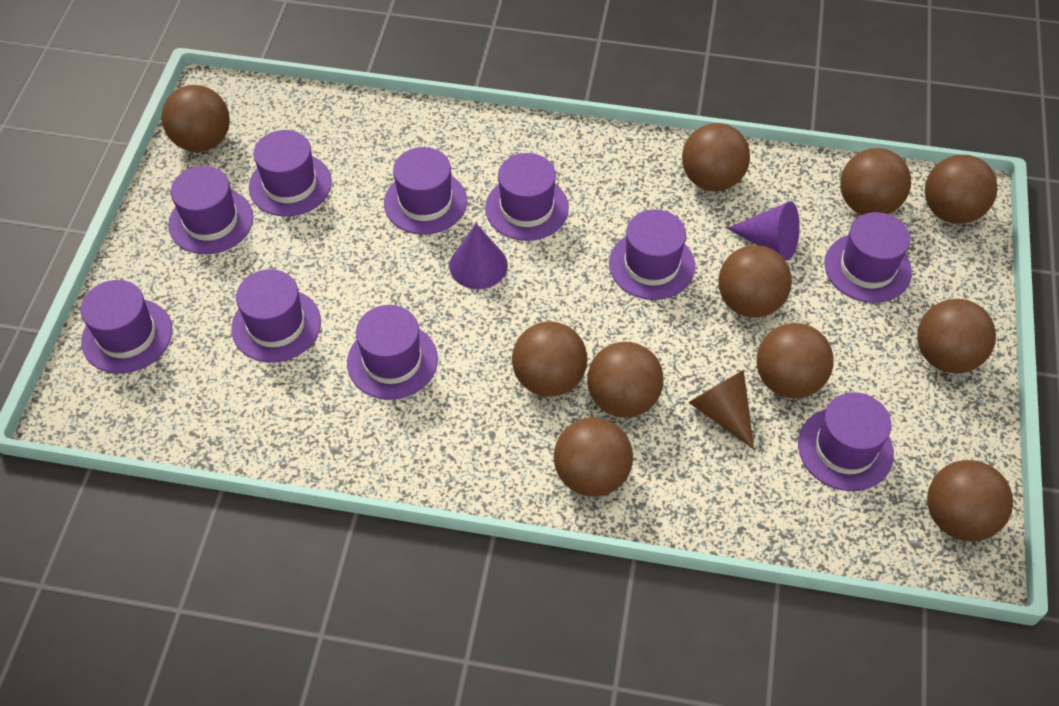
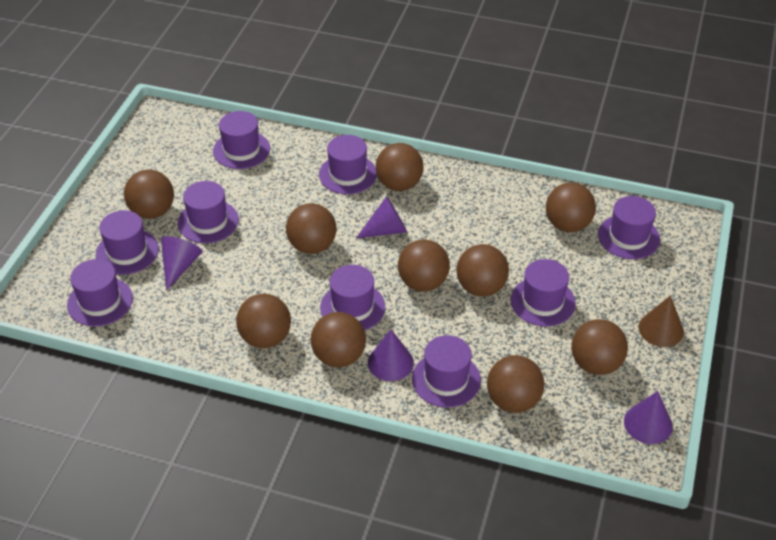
brown ball: [162,85,230,152] [512,321,587,397] [554,417,633,497] [587,342,664,418] [682,123,750,191] [718,245,792,318] [757,323,834,398] [840,148,911,215] [917,299,996,373] [925,155,998,224] [927,460,1013,541] = 11 -> [124,170,174,219] [236,294,291,348] [286,203,337,254] [311,312,366,367] [376,143,424,191] [398,240,450,292] [457,244,509,296] [487,355,544,413] [546,183,596,232] [571,319,628,375] = 10
purple cone: [449,224,508,289] [727,201,800,260] = 2 -> [161,236,202,291] [356,196,408,238] [368,329,414,381] [624,391,673,444] = 4
purple hat: [81,280,172,374] [168,166,253,254] [231,269,321,363] [249,130,332,217] [347,305,438,400] [384,147,467,235] [485,153,569,241] [609,209,695,300] [798,392,894,491] [824,212,912,303] = 10 -> [67,259,133,326] [96,210,159,275] [178,181,239,243] [213,111,270,169] [319,135,377,194] [320,265,385,330] [412,335,481,407] [511,259,576,326] [598,196,660,259] = 9

